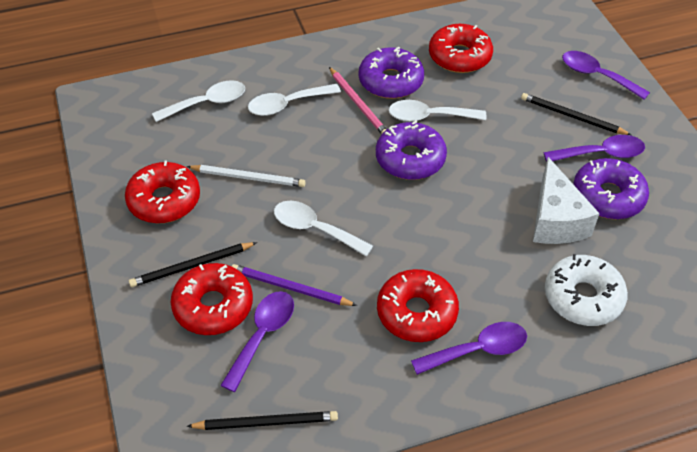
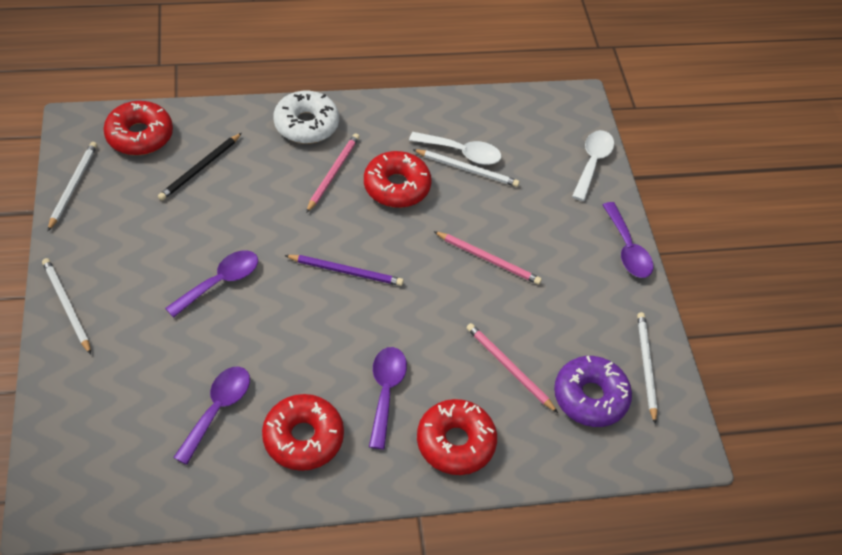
black pencil: [129,242,257,287] [187,411,338,430] [521,93,631,135] = 3 -> [158,133,242,201] = 1
pink pencil: [329,67,386,134] = 1 -> [306,133,359,213] [434,231,542,285] [466,323,558,413] = 3
purple donut: [359,46,424,99] [376,120,447,180] [573,158,649,219] = 3 -> [554,356,632,427] = 1
white cheese: [533,157,600,244] = 1 -> none = 0
white pencil: [187,165,306,187] = 1 -> [42,258,91,354] [48,142,97,231] [413,149,519,187] [637,312,658,424] = 4
white spoon: [152,80,245,122] [248,84,341,116] [274,201,373,256] [389,100,486,122] = 4 -> [409,132,501,165] [572,130,614,201] = 2

